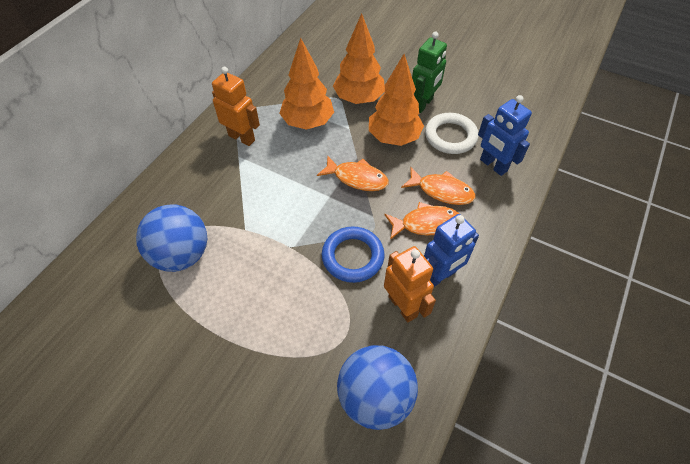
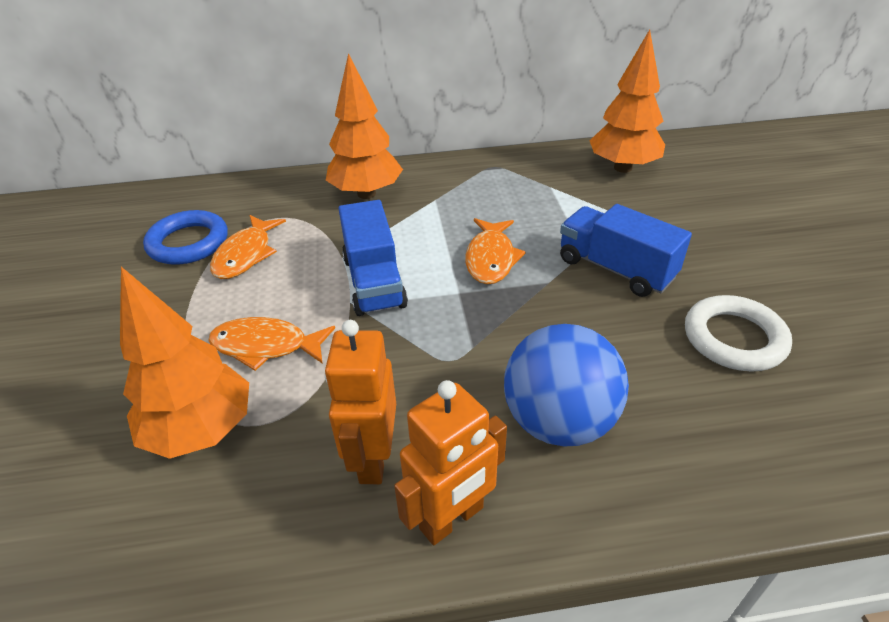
blue ball: [136,204,207,272] [337,345,418,430] = 2 -> [504,324,629,447] = 1
blue robot: [424,214,479,287] [478,95,532,176] = 2 -> none = 0
blue truck: none = 0 -> [338,200,408,316] [560,204,692,297] = 2
green robot: [412,31,447,113] = 1 -> none = 0

